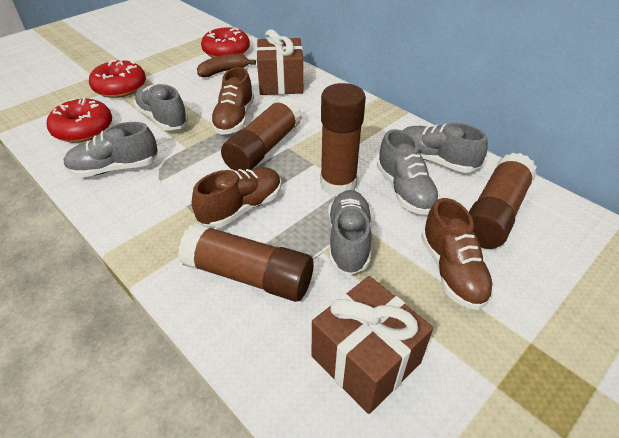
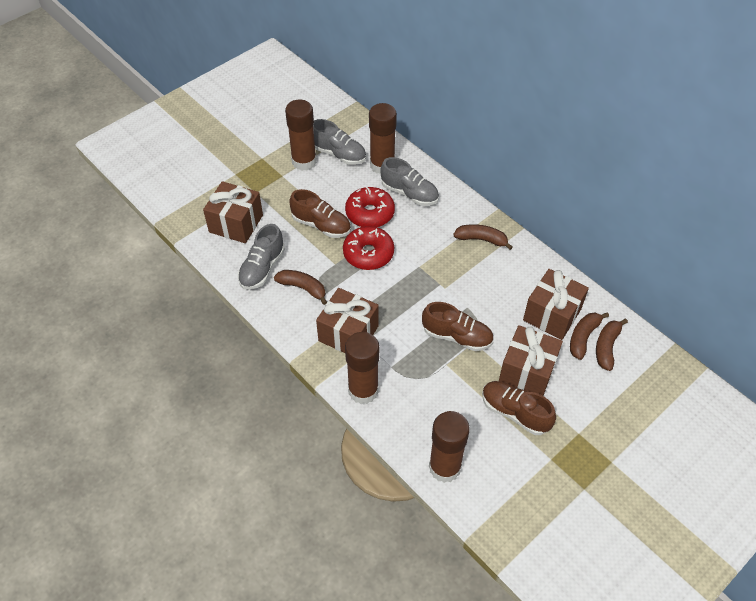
brown banana: [197,54,256,77] = 1 -> [274,270,327,305] [453,224,513,250] [570,312,609,360] [596,318,628,371] = 4
brown gift: [256,29,303,95] [312,276,433,414] = 2 -> [203,181,263,243] [316,288,379,353] [499,325,563,396] [523,269,589,340] = 4
grey shoe: [64,122,158,177] [134,84,188,131] [328,190,372,275] [377,129,440,215] [402,123,488,173] = 5 -> [238,224,285,290] [313,119,366,165] [380,157,439,206] = 3
red donut: [47,97,112,143] [89,60,146,98] [201,27,250,58] = 3 -> [343,226,394,270] [345,187,395,227] = 2

